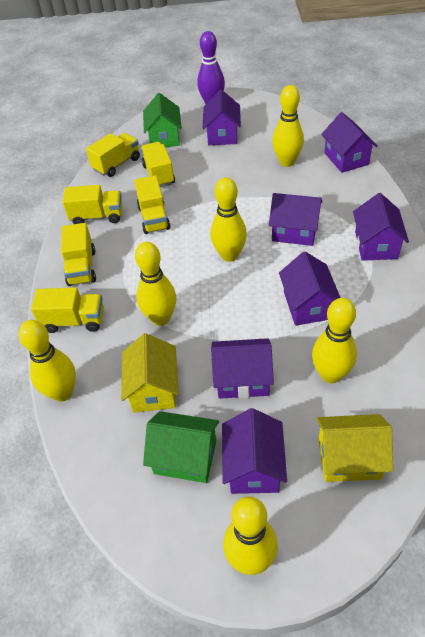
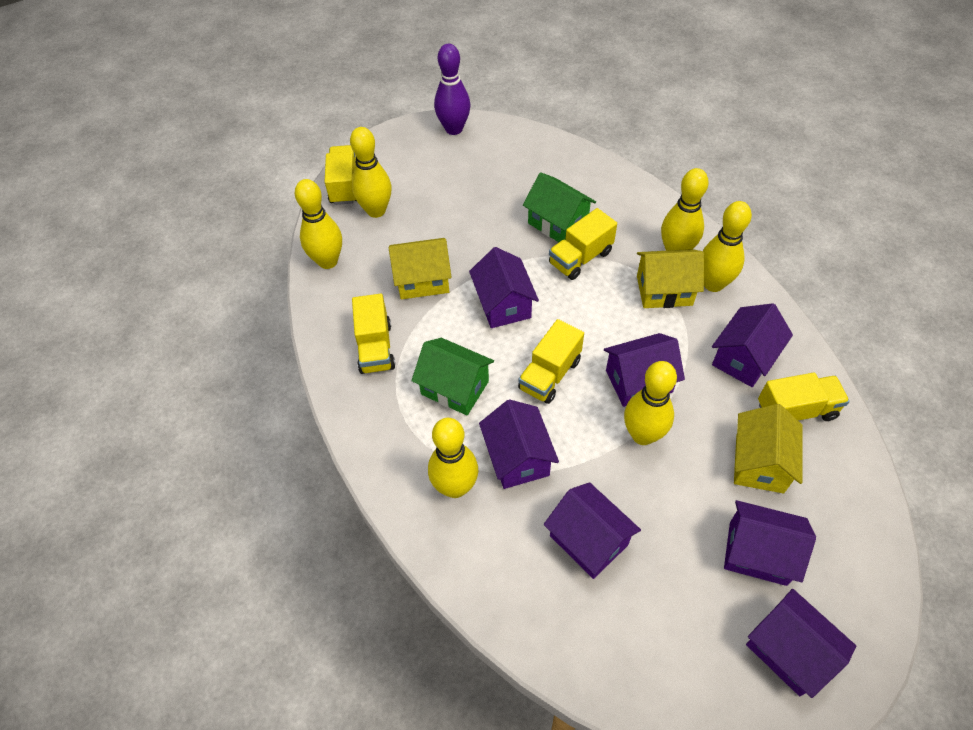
yellow house: [121,333,179,413] [316,414,393,482] = 2 -> [389,238,452,299] [637,249,704,308] [734,404,803,493] = 3
yellow truck: [31,287,104,333] [61,223,96,286] [62,185,123,224] [86,133,140,177] [134,175,170,234] [141,142,175,187] = 6 -> [325,145,356,205] [352,294,395,374] [518,319,584,404] [549,208,617,280] [758,372,850,421] = 5

